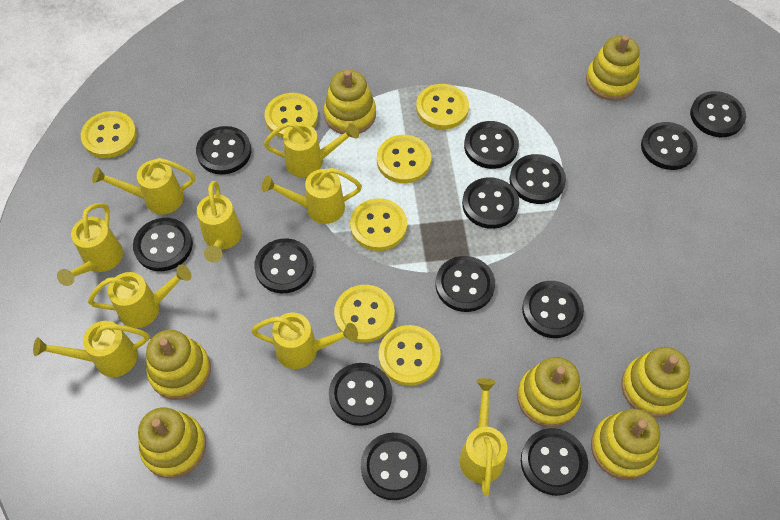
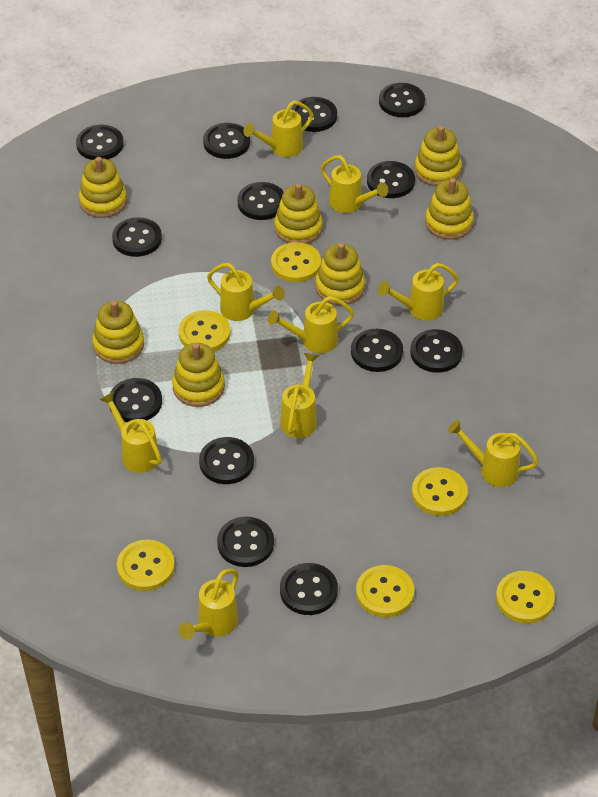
yellow button: [81,111,137,158] [265,93,318,138] [334,285,395,343] [350,198,407,251] [377,135,431,183] [379,325,441,386] [416,84,469,129] = 7 -> [117,540,175,591] [179,310,230,352] [271,242,321,282] [356,565,414,617] [412,467,468,516] [496,571,555,623] = 6

